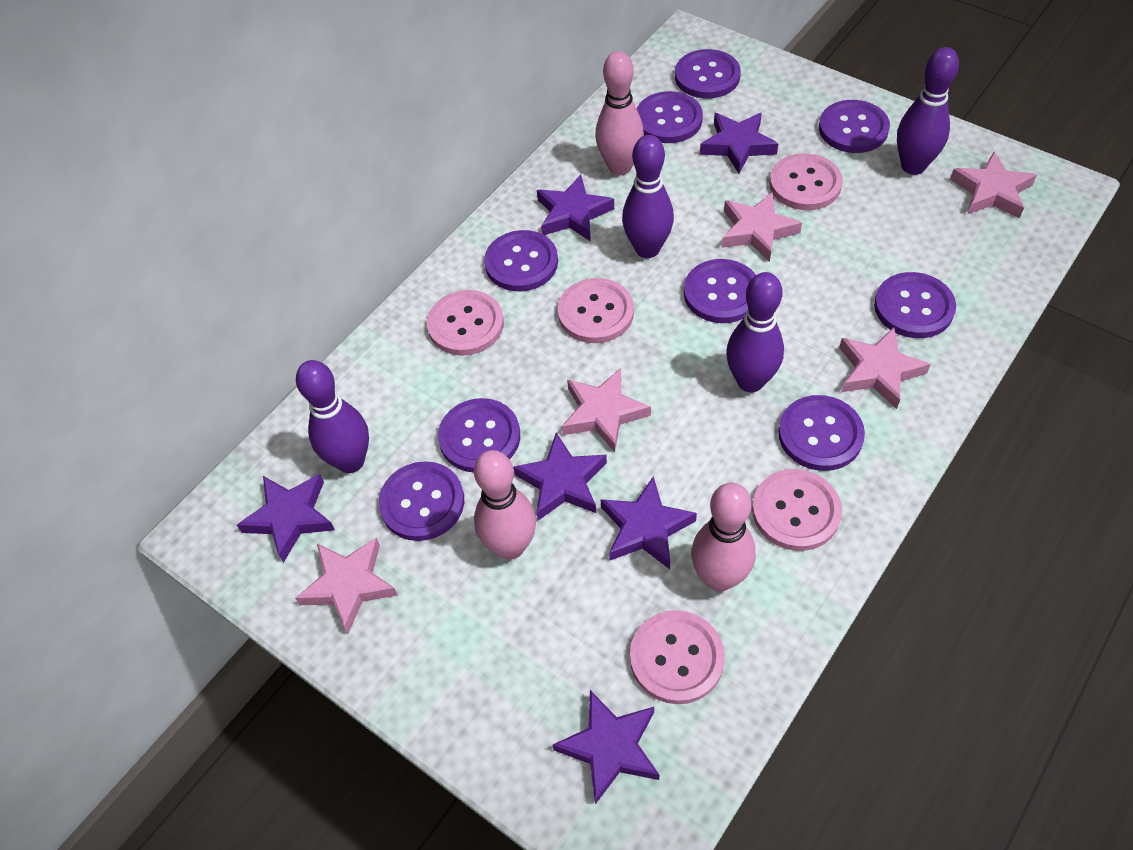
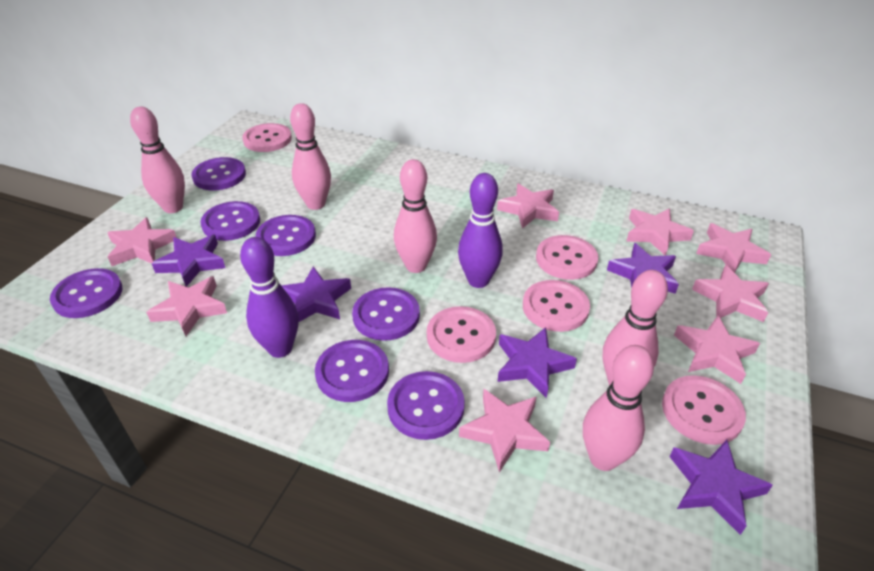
pink bowling pin: [474,450,536,559] [595,51,644,175] [691,482,756,591] = 3 -> [130,106,185,213] [290,103,331,210] [394,159,437,273] [583,345,654,471] [603,270,668,386] = 5
pink star: [295,538,398,633] [562,368,651,452] [722,192,802,262] [839,327,931,409] [950,152,1037,219] = 5 -> [107,217,177,266] [146,276,227,336] [459,389,550,473] [497,184,559,229] [627,208,694,256] [674,315,760,384] [692,265,769,322] [696,223,771,273] = 8
purple bowling pin: [296,360,369,473] [622,135,674,258] [726,272,784,392] [897,47,959,175] = 4 -> [240,237,299,358] [458,173,503,288] = 2
purple button: [379,461,464,541] [438,398,520,472] [484,230,558,291] [637,91,703,143] [675,49,741,99] [684,259,756,323] [778,395,865,471] [819,100,890,153] [874,272,956,338] = 9 -> [50,268,122,318] [191,157,246,190] [201,201,260,241] [255,215,316,256] [315,340,389,402] [352,287,420,341] [387,371,465,440] = 7
purple star: [237,474,335,563] [513,433,607,521] [537,175,614,242] [553,690,659,804] [601,476,697,569] [700,113,778,174] = 6 -> [151,235,225,287] [281,266,351,322] [497,327,577,398] [607,243,679,294] [670,440,773,535] = 5

